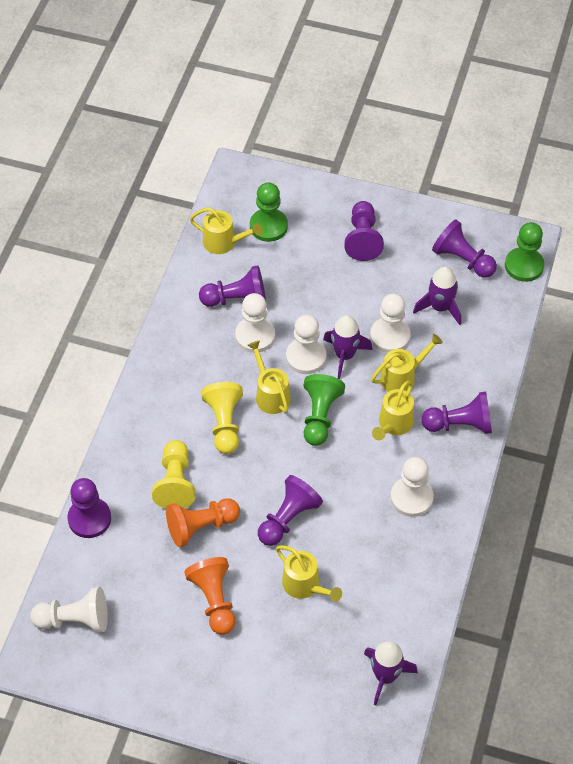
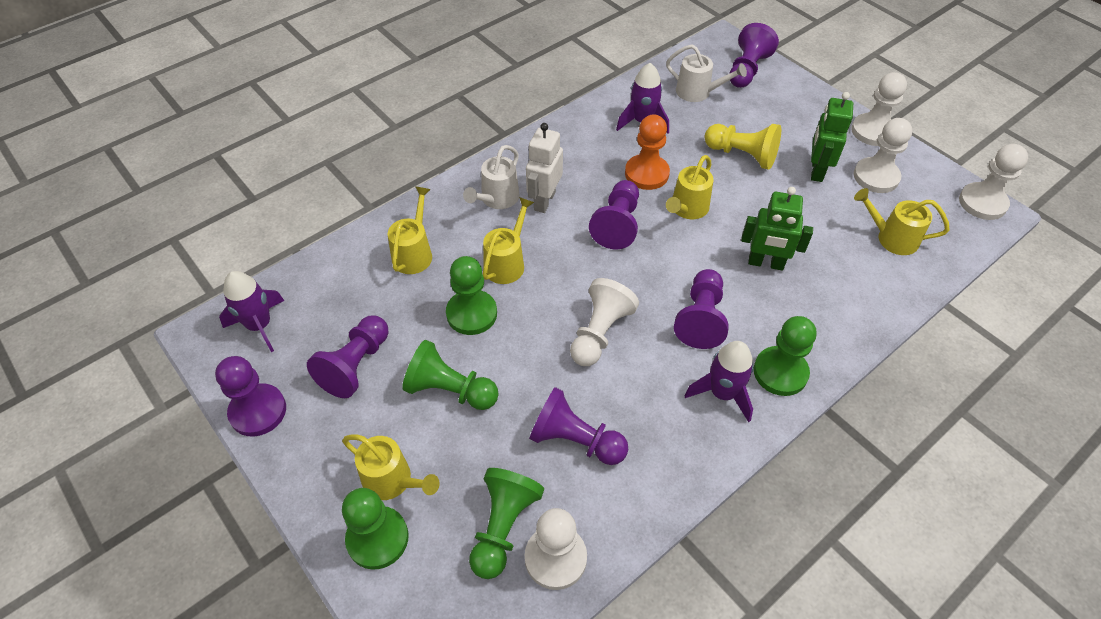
green pawn: [250,182,288,242] [304,374,345,446] [505,222,544,282] = 3 -> [342,488,409,570] [402,340,499,410] [446,256,497,335] [469,468,544,579] [754,316,817,396] = 5
green robot: none = 0 -> [741,187,813,271] [811,92,853,182] = 2
orange pawn: [166,498,240,547] [184,557,236,635] = 2 -> [625,114,670,190] = 1
white robot: none = 0 -> [526,123,563,213] = 1
white watering can: none = 0 -> [463,145,519,209] [666,45,747,102] = 2
yellow pawn: [152,440,196,509] [201,382,243,454] = 2 -> [704,124,781,170] = 1

